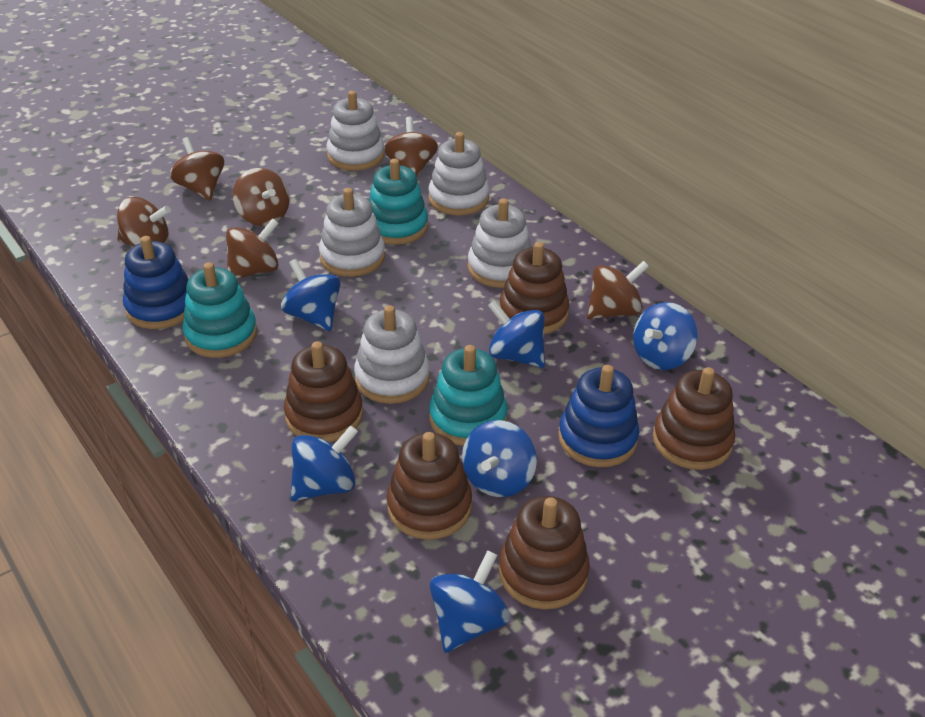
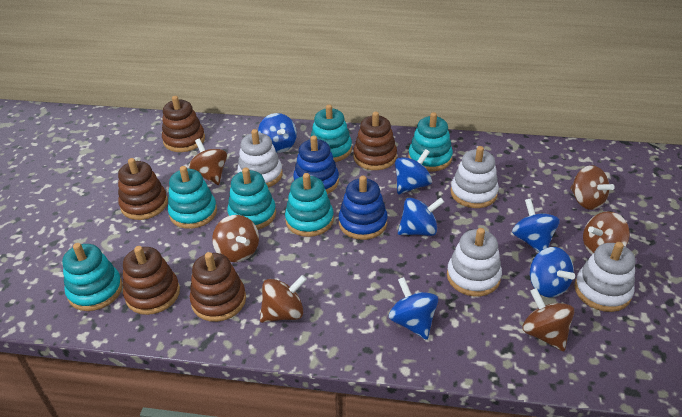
turquoise stacking toy: [182,262,257,358] [369,159,428,245] [429,345,508,446] = 3 -> [62,243,123,311] [168,166,217,229] [227,168,276,230] [285,173,334,237] [311,104,352,162] [408,112,453,171] = 6
white stacking toy: [319,188,385,277] [326,91,384,171] [354,305,430,404] [428,132,489,216] [467,198,531,288] = 5 -> [237,129,283,187] [447,228,502,297] [450,146,499,208] [575,242,635,312] = 4

